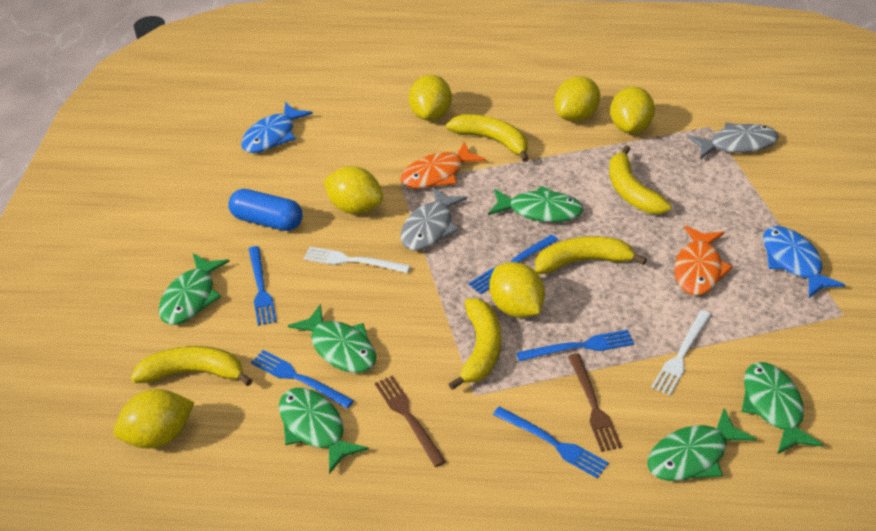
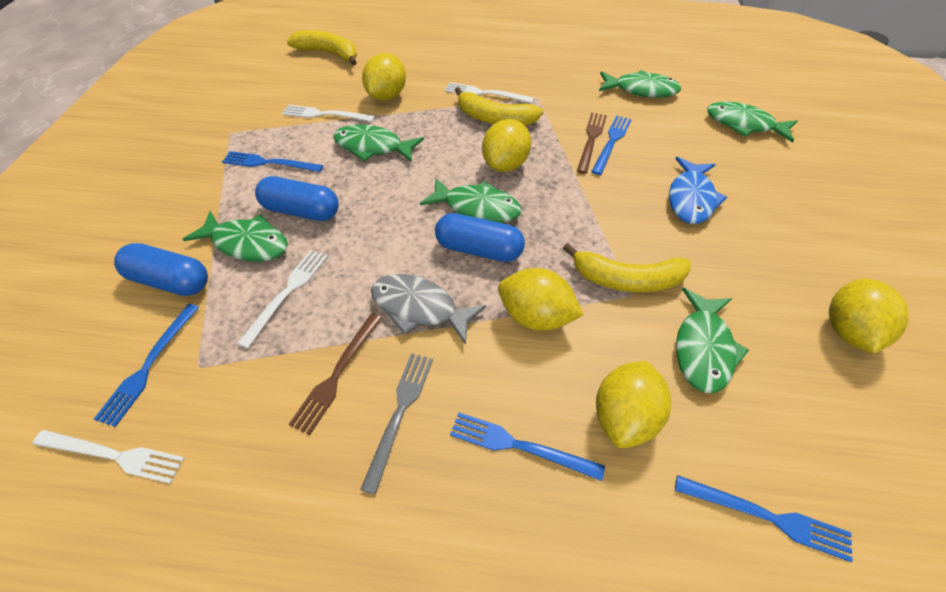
blue capsule: [228,189,302,231] = 1 -> [114,243,208,296] [255,176,339,221] [435,213,525,262] = 3
blue fish: [241,102,313,153] [763,226,845,298] = 2 -> [669,157,727,224] = 1
grey fish: [400,187,467,251] [688,123,779,159] = 2 -> [371,274,486,345] = 1
grey fork: none = 0 -> [360,353,433,495] = 1
orange fish: [400,141,486,189] [674,226,733,295] = 2 -> none = 0
white fork: [303,247,410,273] [651,310,711,395] = 2 -> [33,430,185,484] [237,250,328,349] [282,105,375,122] [445,82,534,103] = 4
yellow banana: [131,346,252,386] [446,114,529,162] [449,299,501,390] [535,236,647,274] [609,146,671,214] = 5 -> [287,30,357,65] [455,87,543,125] [563,243,691,292] = 3
yellow lemon: [113,389,194,448] [324,166,383,214] [409,75,452,121] [489,262,545,318] [554,76,600,122] [610,87,655,134] = 6 -> [362,53,406,101] [482,119,531,172] [498,268,583,331] [596,361,671,448] [829,279,909,354] = 5

